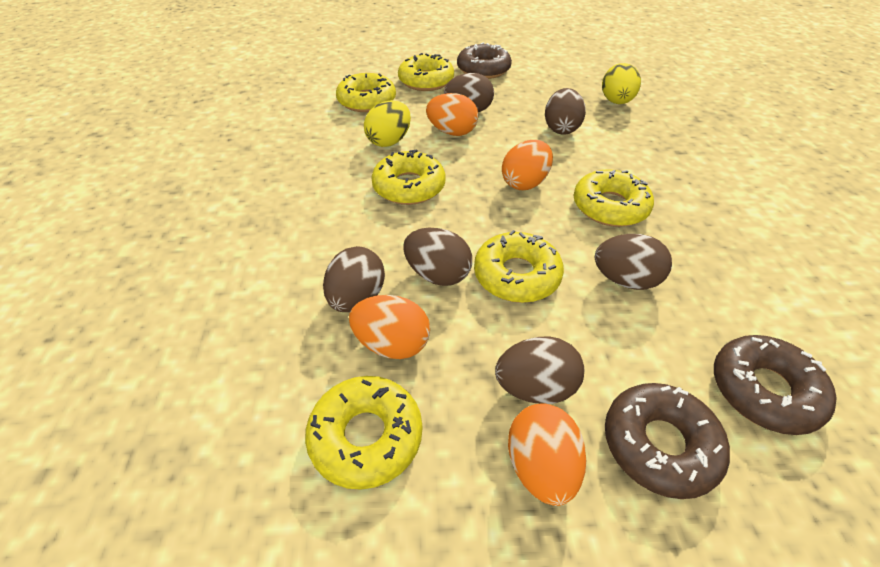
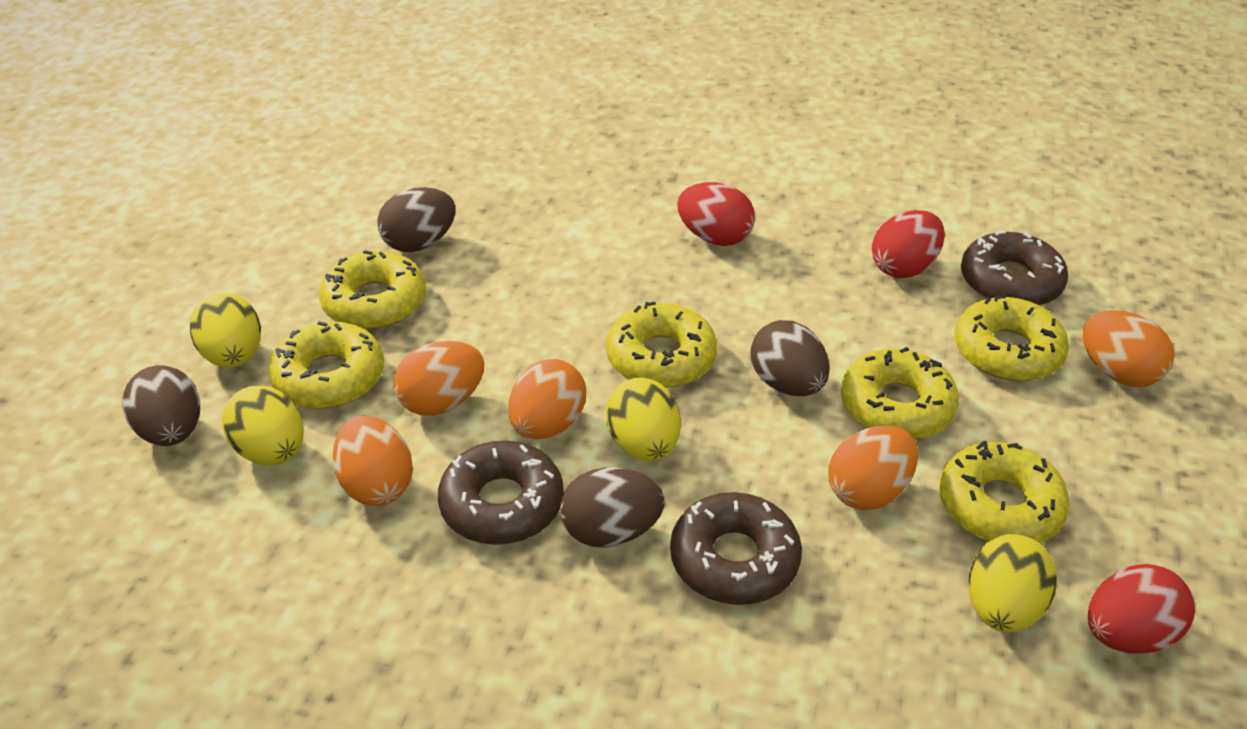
brown egg: [323,246,385,312] [404,228,472,286] [444,73,494,112] [495,336,584,404] [545,88,586,135] [595,234,672,290] = 6 -> [123,365,200,446] [378,187,456,252] [560,467,665,547] [751,320,830,396] = 4
orange egg: [349,295,430,359] [426,93,478,136] [502,140,553,190] [508,404,586,506] = 4 -> [333,416,413,506] [394,341,484,416] [508,359,586,439] [828,426,918,510] [1083,310,1174,387] = 5
red egg: none = 0 -> [677,182,755,246] [872,210,945,278] [1088,564,1195,654] = 3
yellow egg: [364,100,411,147] [602,63,641,104] = 2 -> [189,293,261,368] [222,386,304,465] [606,378,681,461] [969,534,1057,632] = 4

